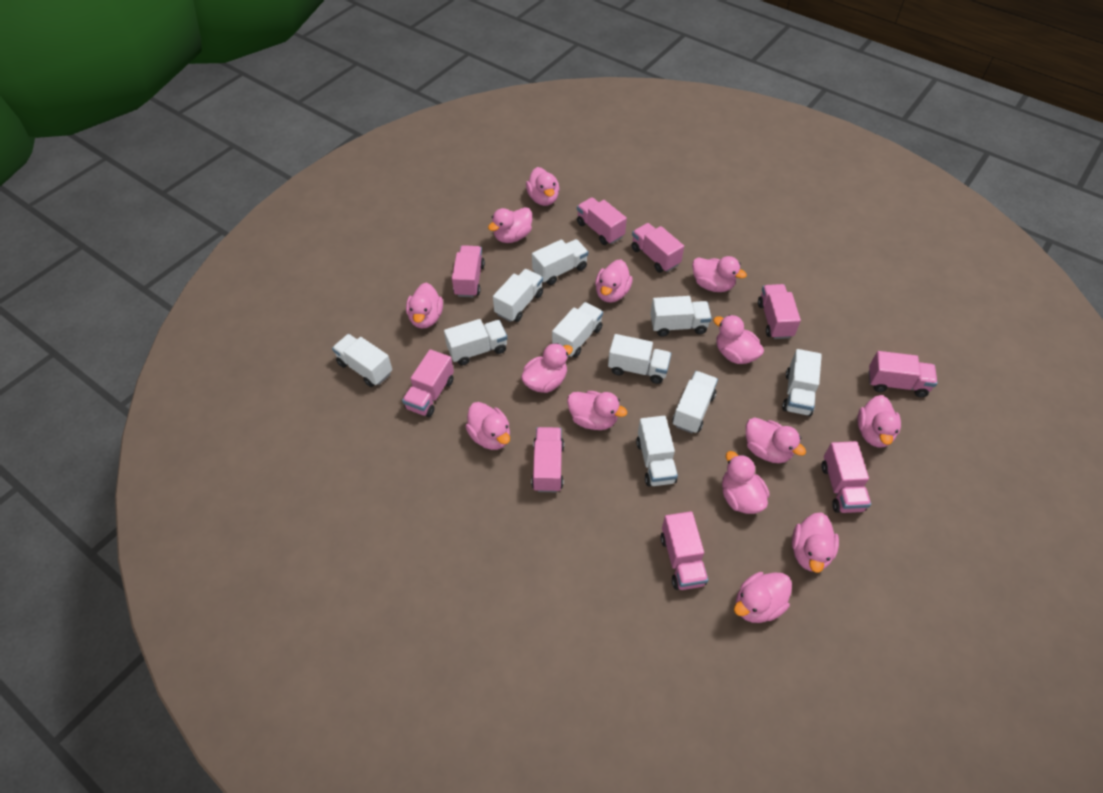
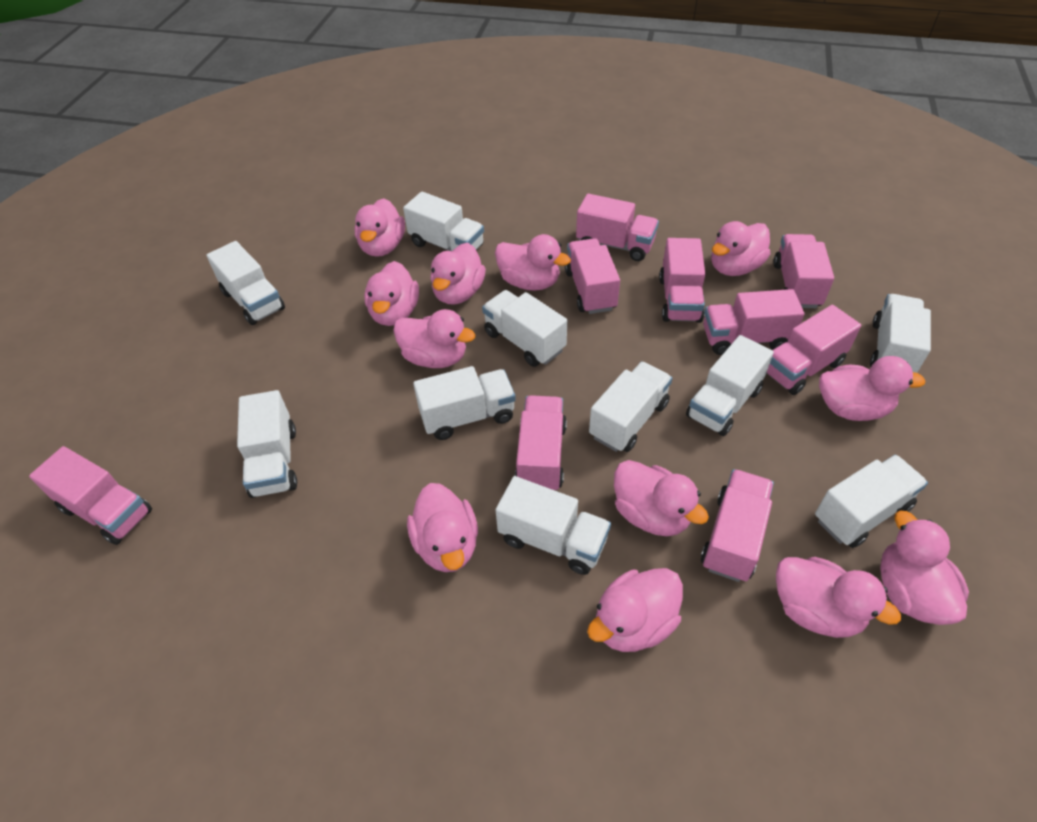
pink duck: [406,283,443,329] [465,402,510,450] [488,207,532,243] [521,343,573,393] [526,167,559,206] [567,391,627,430] [595,259,633,303] [692,256,747,292] [713,315,764,364] [722,451,770,514] [734,572,792,623] [746,417,806,463] [792,513,839,573] [857,395,901,447] = 14 -> [355,198,405,257] [364,261,419,326] [393,309,476,368] [407,483,478,572] [430,243,486,305] [495,234,571,291] [587,568,683,652] [614,460,709,536] [711,221,770,276] [776,557,901,638] [819,356,925,421] [880,511,969,625] = 12

